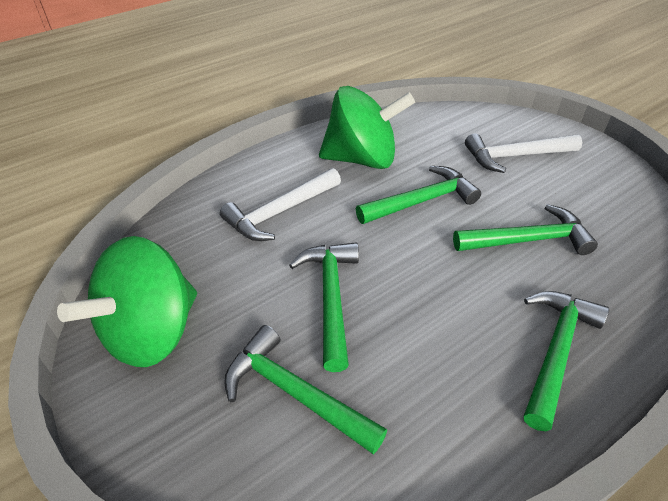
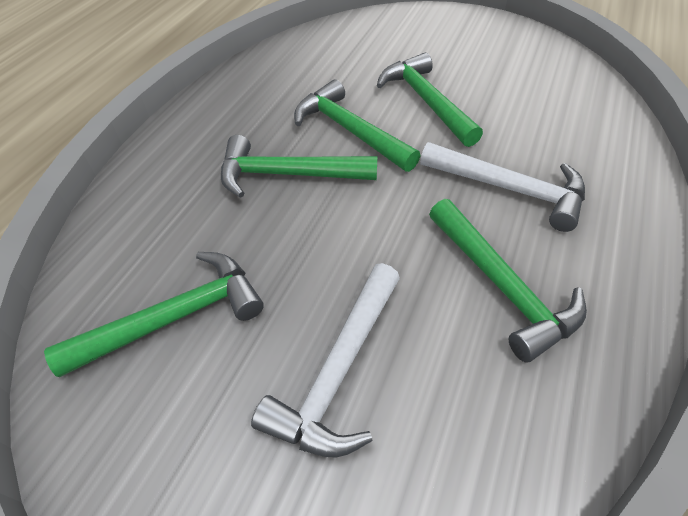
green spinning top: [57,236,197,367] [319,86,415,169] = 2 -> none = 0

